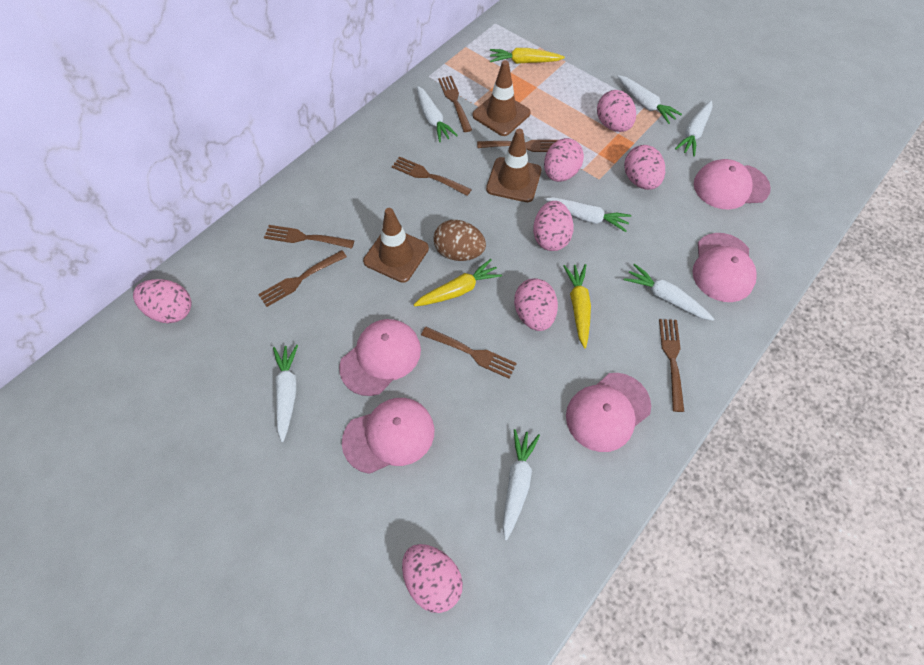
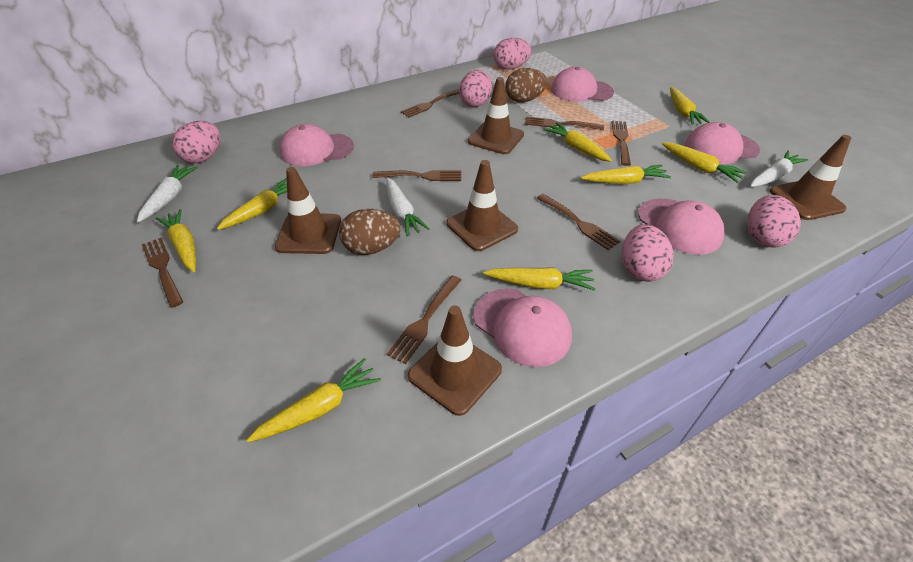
brown egg: [434,220,486,261] = 1 -> [339,209,401,255] [505,68,547,102] = 2
brown traffic cone: [363,208,429,283] [472,60,531,136] [486,129,541,202] = 3 -> [275,167,341,254] [408,306,502,416] [446,160,518,251] [468,77,524,154] [769,135,851,220] = 5
pink egg: [133,279,192,323] [402,544,463,613] [514,278,558,331] [533,201,574,251] [544,138,584,182] [597,90,636,132] [624,145,665,190] = 7 -> [172,121,220,163] [459,70,492,107] [494,38,532,70] [622,224,674,282] [747,195,801,248] = 5
white carrot: [273,345,298,442] [417,86,458,142] [503,429,540,540] [544,197,631,232] [618,75,682,124] [624,264,714,321] [675,100,713,156] = 7 -> [137,165,198,223] [386,177,430,236] [750,151,808,187] = 3
yellow carrot: [414,259,502,306] [490,48,565,64] [563,264,591,348] = 3 -> [156,209,196,272] [217,178,287,230] [247,358,381,442] [483,267,596,291] [543,122,612,162] [581,165,671,184] [662,142,747,183] [670,87,710,125] = 8

